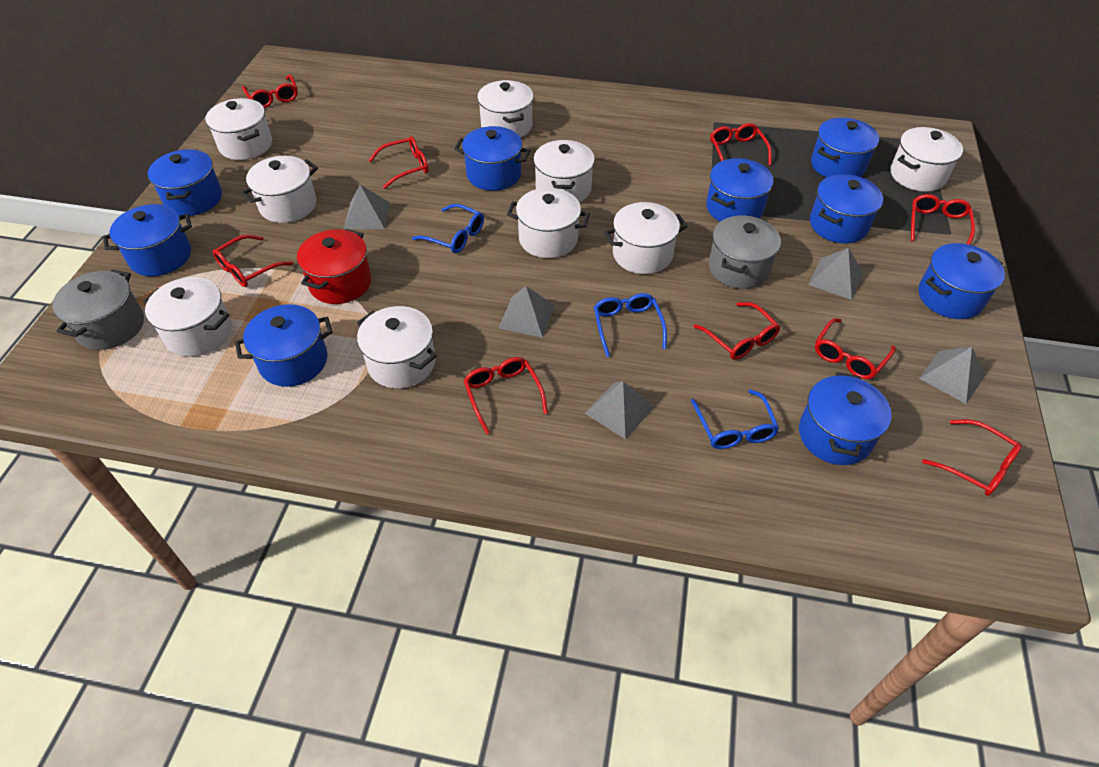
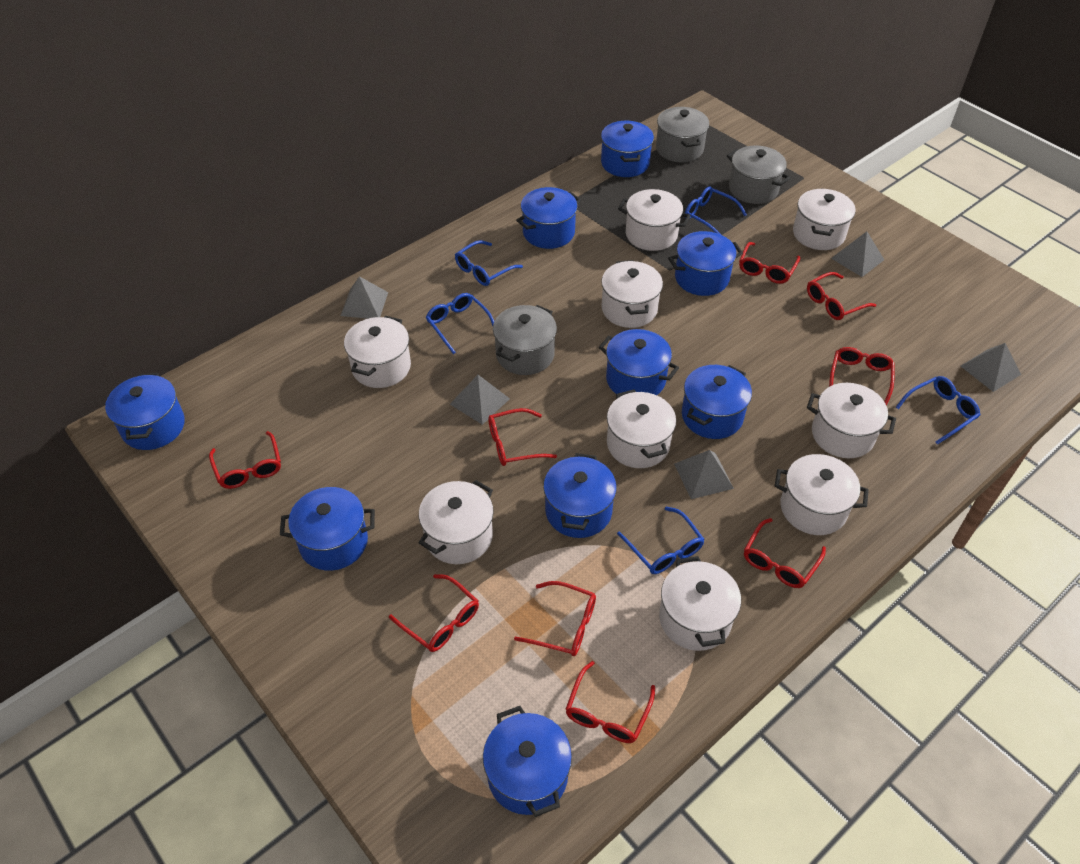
blue glasses: [412,204,484,253] [594,293,667,357] [691,389,779,449] = 3 -> [426,293,494,354] [455,240,523,286] [617,507,705,574] [685,186,747,234] [896,376,980,445] = 5
grey pot: [52,269,144,350] [708,216,781,289] = 2 -> [493,305,557,375] [656,107,709,162] [727,145,791,204] = 3
red pot: [297,229,371,304] = 1 -> none = 0

